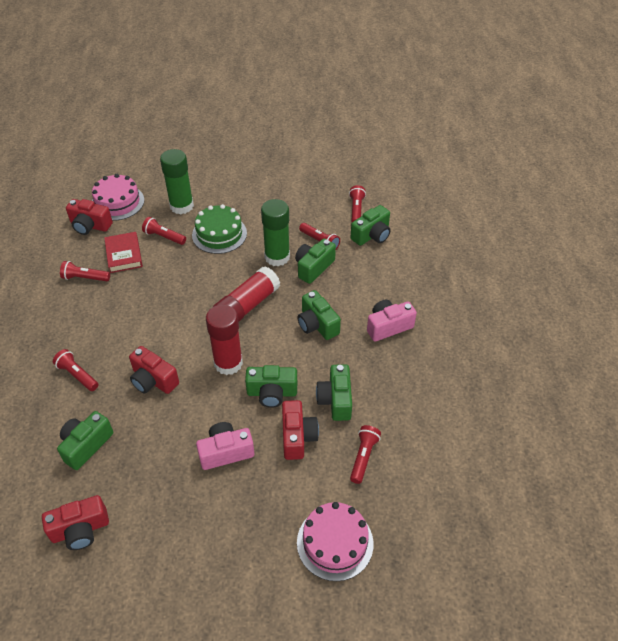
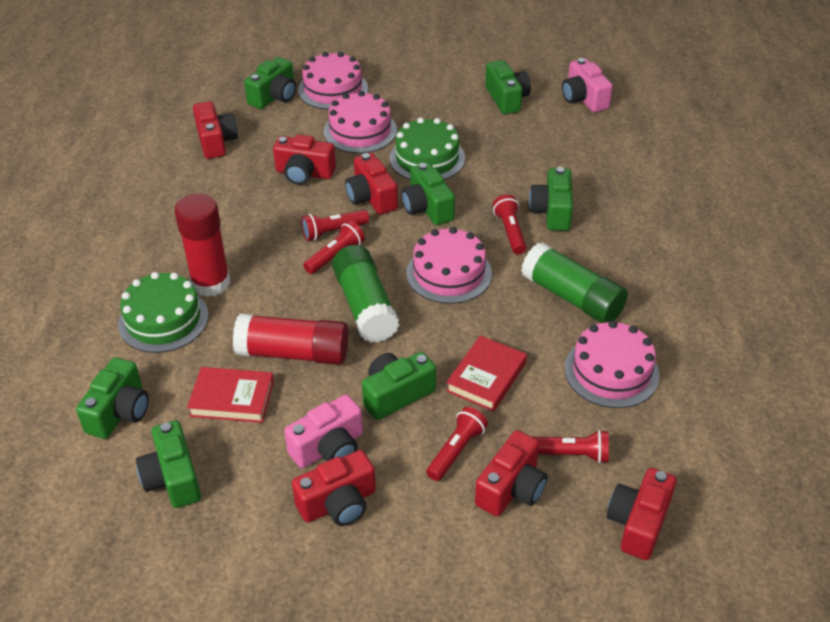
green cake: [192,204,247,254] = 1 -> [118,272,208,353] [390,117,465,180] = 2
green camera: [57,411,113,470] [245,365,297,408] [295,239,336,284] [297,290,341,340] [316,364,352,421] [350,205,391,246] = 6 -> [76,357,149,439] [136,420,201,508] [244,57,296,109] [362,352,436,420] [401,163,455,225] [485,60,531,114] [529,167,573,231] = 7
pink cake: [92,174,144,221] [297,502,373,581] = 2 -> [298,52,368,110] [324,91,397,153] [406,227,492,304] [565,320,659,408] = 4
red book: [104,232,143,273] = 1 -> [187,367,274,423] [446,335,527,412] = 2
red camera: [42,495,109,550] [66,199,113,235] [129,346,179,394] [282,400,319,460] = 4 -> [193,101,238,159] [273,134,336,185] [292,450,376,526] [345,153,398,215] [475,430,547,517] [607,468,676,560] = 6
red flashlight: [53,349,98,391] [60,261,110,281] [142,217,186,245] [299,223,340,249] [349,185,366,222] [350,425,381,484] = 6 -> [301,210,369,241] [303,221,365,274] [426,407,488,481] [493,195,526,254] [533,430,609,463] = 5

